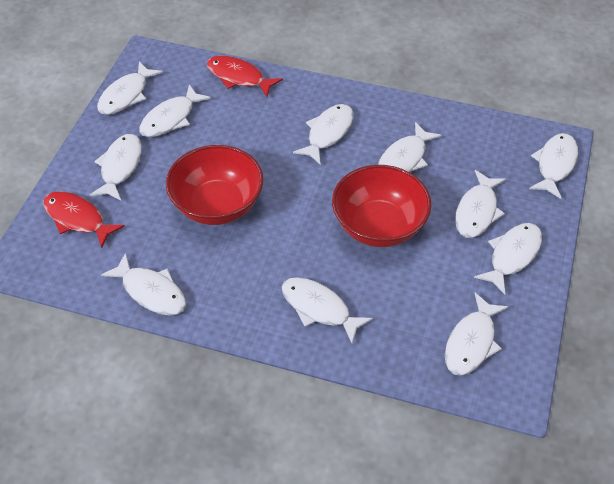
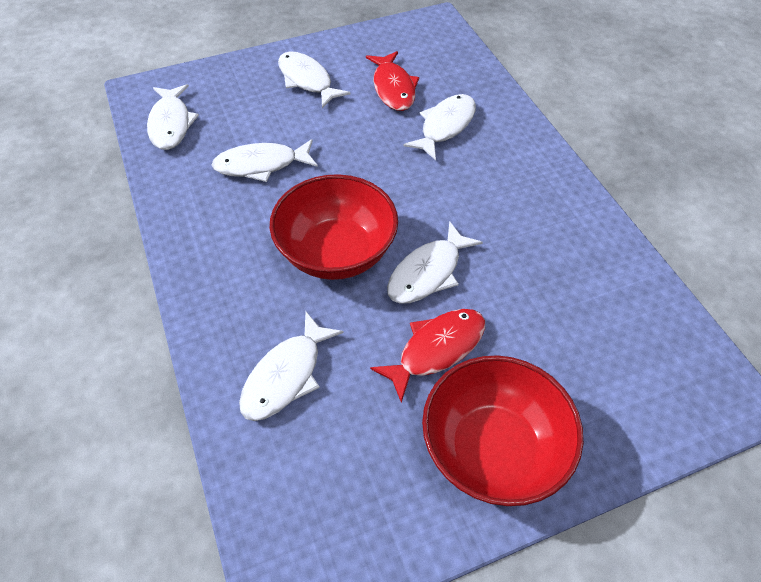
white fish: [90,134,142,201] [97,61,163,115] [101,252,186,315] [139,84,211,137] [282,277,373,343] [293,104,353,165] [378,122,442,172] [445,293,508,376] [455,170,506,238] [474,223,542,295] [529,133,578,199] = 11 -> [147,84,199,150] [212,139,318,182] [239,311,344,421] [278,51,351,108] [387,221,483,304] [403,94,476,160] = 6

